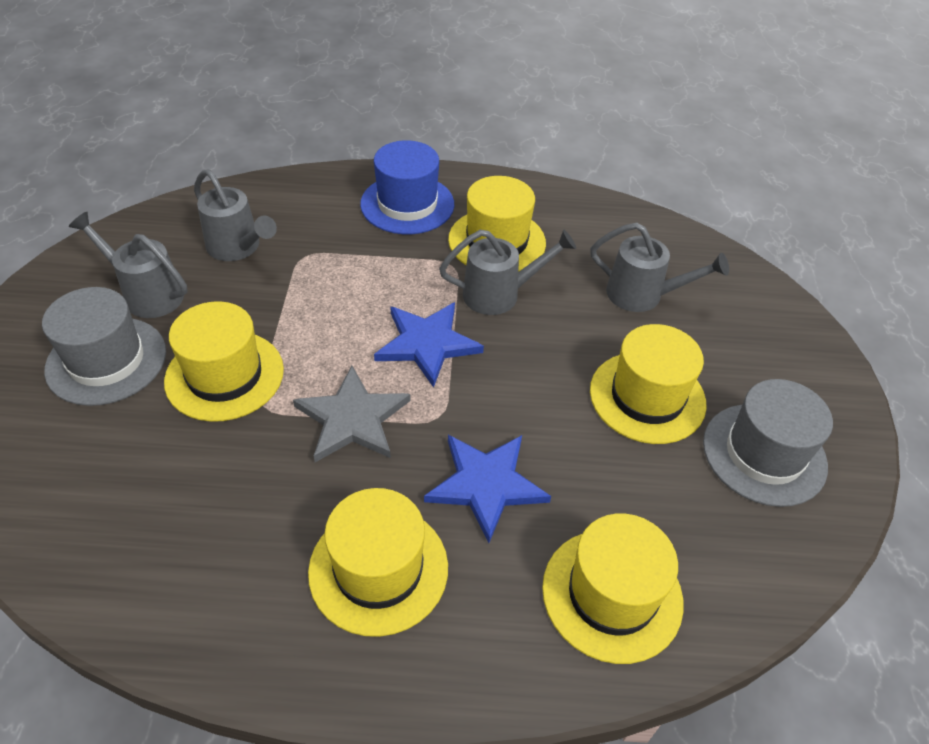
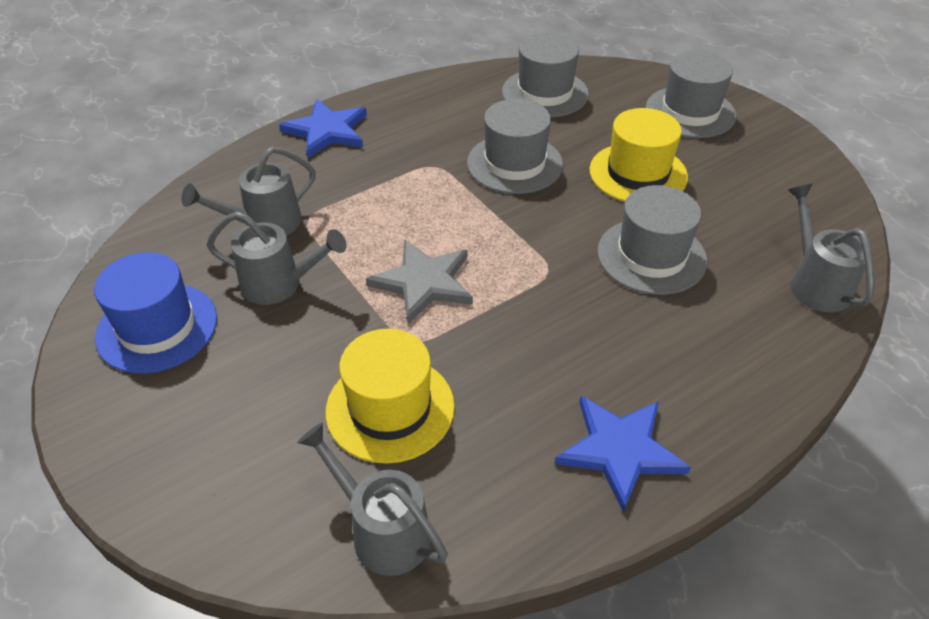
grey hat: [42,287,166,406] [703,379,833,507] = 2 -> [467,99,563,194] [502,33,589,118] [597,185,707,295] [645,51,736,138] = 4
yellow hat: [164,301,284,422] [308,488,448,637] [448,176,546,272] [542,513,683,664] [590,324,707,444] = 5 -> [326,329,455,464] [589,108,688,202] = 2

